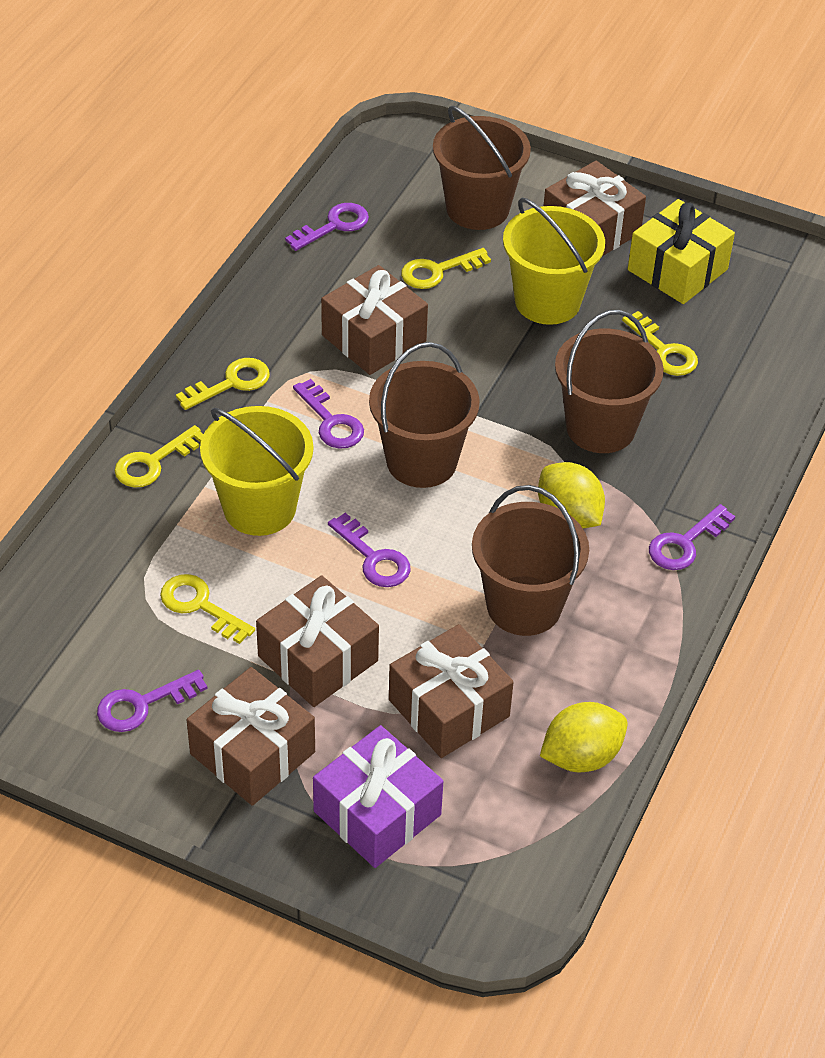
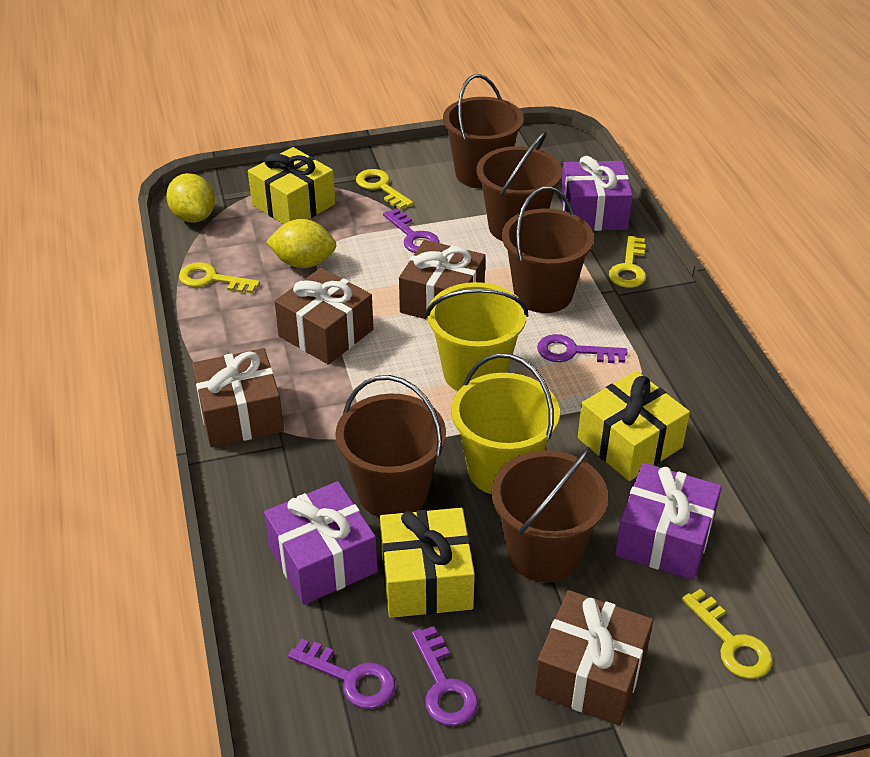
brown bucket: [369,342,480,488] [433,106,531,230] [472,485,589,636] [555,310,664,453] = 4 -> [335,375,446,517] [443,74,524,189] [476,131,562,241] [492,446,608,583] [502,186,594,313] = 5
brown gift: [187,667,315,806] [256,575,379,707] [321,265,428,375] [389,624,513,758] [544,161,646,256] = 5 -> [192,348,284,447] [274,268,373,365] [399,240,486,320] [534,590,653,726] = 4
purple gift: [313,725,443,868] = 1 -> [264,481,378,605] [561,156,633,231] [615,463,722,580] = 3
purple key: [97,670,208,732] [285,203,369,251] [293,379,364,449] [328,513,411,587] [649,504,736,570] = 5 -> [288,639,395,709] [383,208,440,253] [412,626,478,726] [537,334,627,363] = 4
yellow gift: [628,199,735,304] = 1 -> [248,147,335,224] [380,508,475,618] [578,371,690,481] = 3
yellow key: [114,425,204,488] [160,574,255,644] [176,358,270,410] [401,248,491,289] [622,311,698,376] = 5 -> [179,262,260,293] [356,169,413,210] [609,236,646,288] [682,589,773,679] = 4

